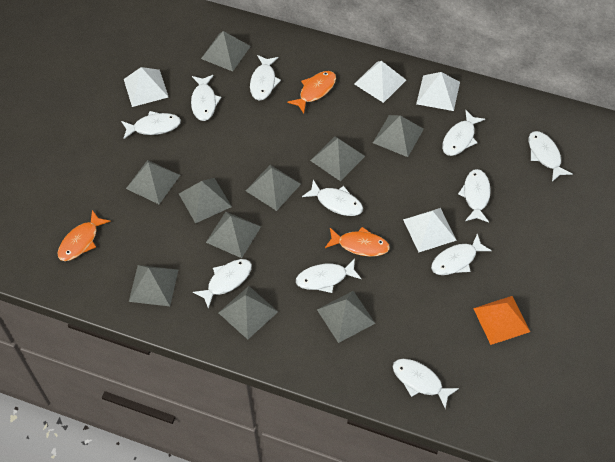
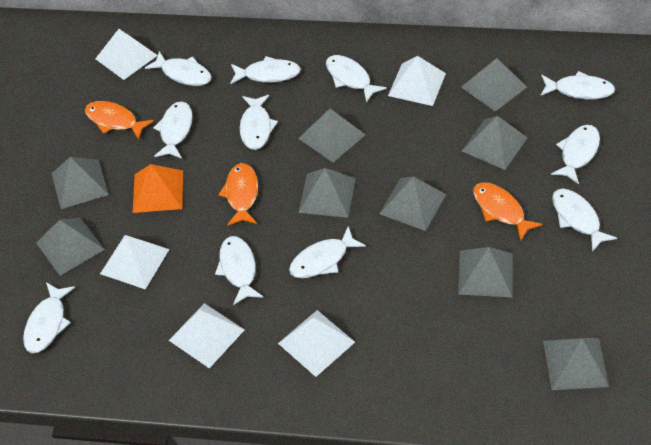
grey pyramid: [126,160,180,204] [129,265,178,306] [179,178,232,223] [201,31,251,72] [206,212,261,258] [219,286,278,340] [246,165,301,211] [310,136,365,181] [317,291,375,343] [373,115,424,157] = 10 -> [36,218,105,276] [51,157,109,209] [298,109,366,162] [298,168,356,218] [379,177,446,231] [458,247,513,297] [461,58,527,112] [462,116,528,170] [543,338,609,390] = 9
white pyramid: [124,67,168,107] [354,61,406,103] [403,208,457,252] [416,72,460,111] = 4 -> [95,29,158,80] [100,235,170,289] [169,303,244,368] [278,310,355,377] [388,56,446,106] = 5

